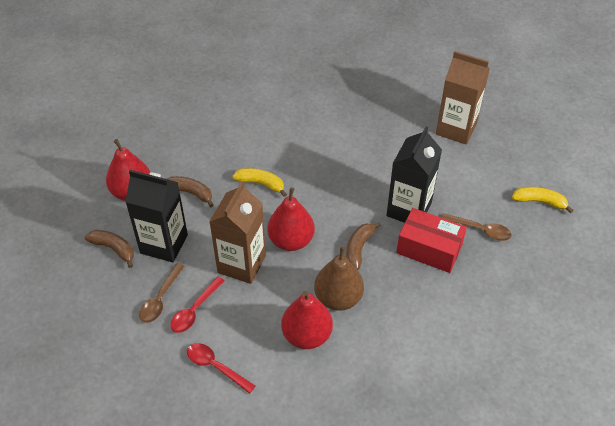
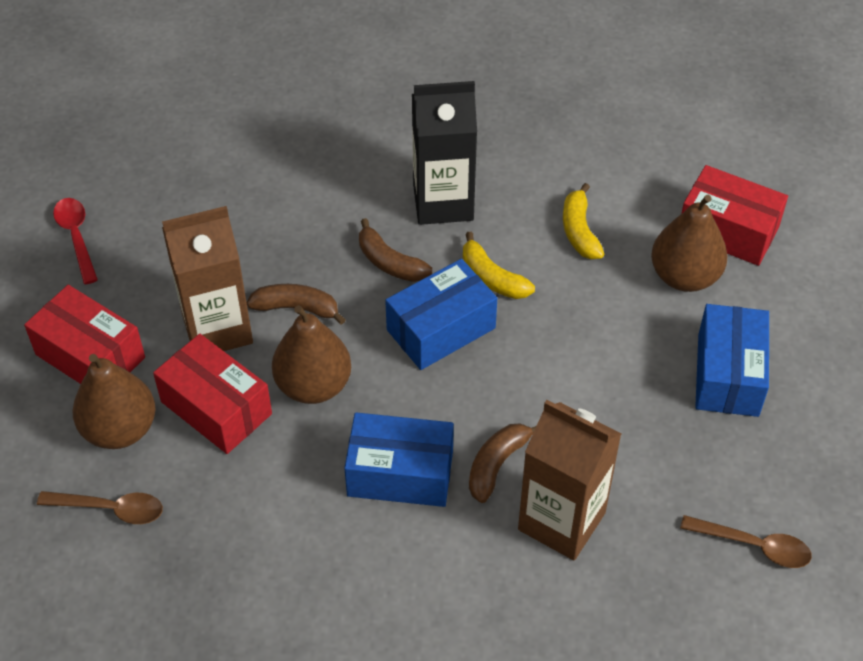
black carton: [125,170,188,262] [386,126,442,223] = 2 -> [412,81,477,225] = 1
blue box: none = 0 -> [344,412,454,507] [385,259,497,370] [695,304,769,417] = 3
brown pear: [314,246,364,311] = 1 -> [72,354,156,449] [272,305,351,404] [651,195,728,292] = 3
red box: [396,208,467,273] = 1 -> [24,285,145,384] [153,334,272,454] [681,165,788,266] = 3
red pear: [106,139,150,201] [267,188,315,251] [281,291,333,349] = 3 -> none = 0
red spoon: [170,276,225,333] [187,343,255,394] = 2 -> [53,198,98,285] = 1

